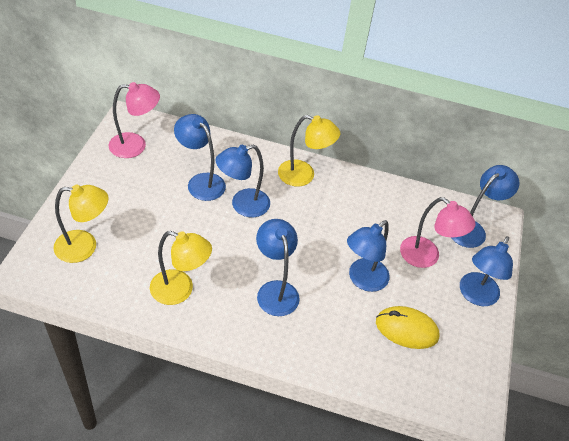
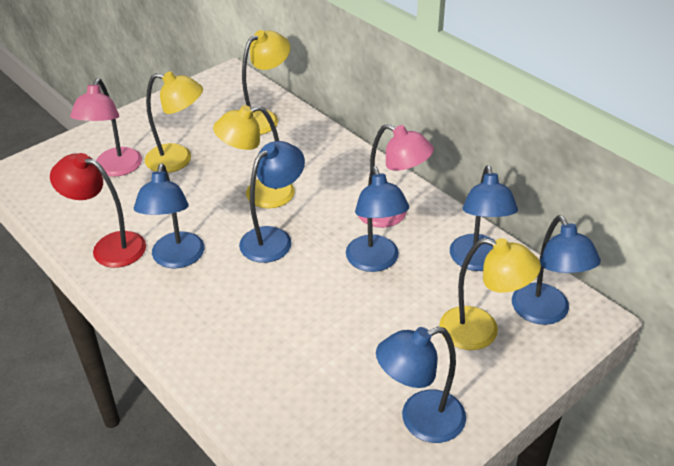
red lamp: none = 0 -> [50,153,146,268] = 1
yellow lamp: [53,184,109,263] [150,231,212,305] [278,115,340,186] = 3 -> [145,71,203,173] [213,105,295,208] [242,30,290,135] [439,238,541,350] = 4
yellow mouse: [376,306,439,349] = 1 -> none = 0

